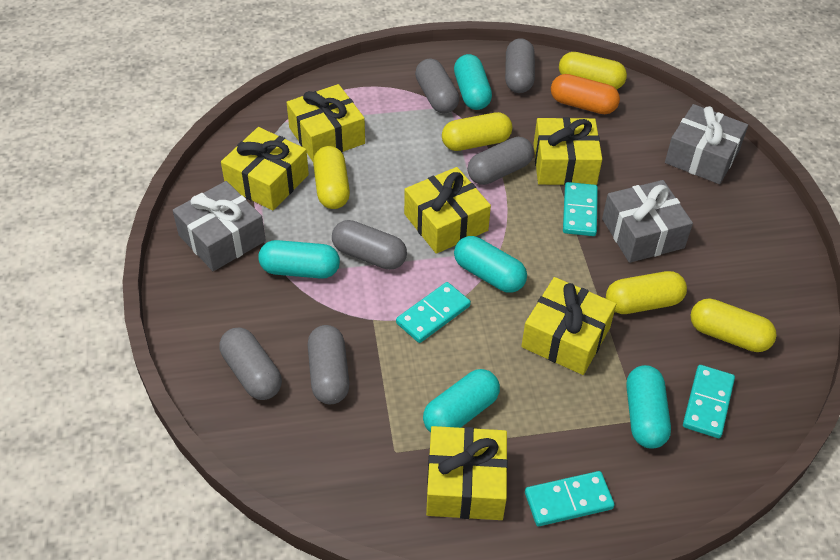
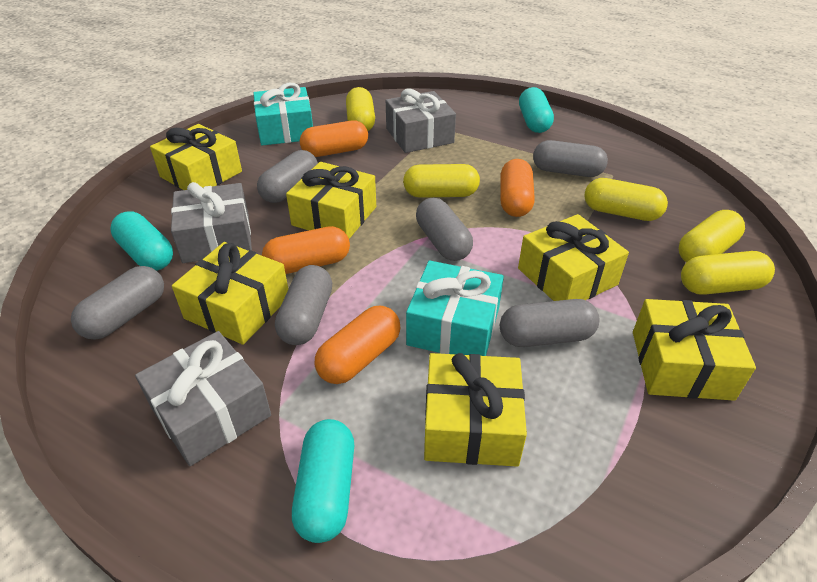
orange capsule: [551,74,620,114] = 1 -> [262,226,350,274] [300,120,368,157] [315,305,400,384] [500,159,535,217] = 4
turquoise capsule: [258,240,340,279] [423,369,500,432] [454,54,492,110] [454,236,527,293] [626,365,671,449] = 5 -> [110,212,173,271] [292,419,354,543] [519,87,554,133] = 3
turquoise domino: [396,282,471,343] [525,471,615,526] [563,182,598,236] [683,365,735,438] = 4 -> none = 0
turquoise gift: none = 0 -> [253,83,313,146] [406,261,504,356] = 2

